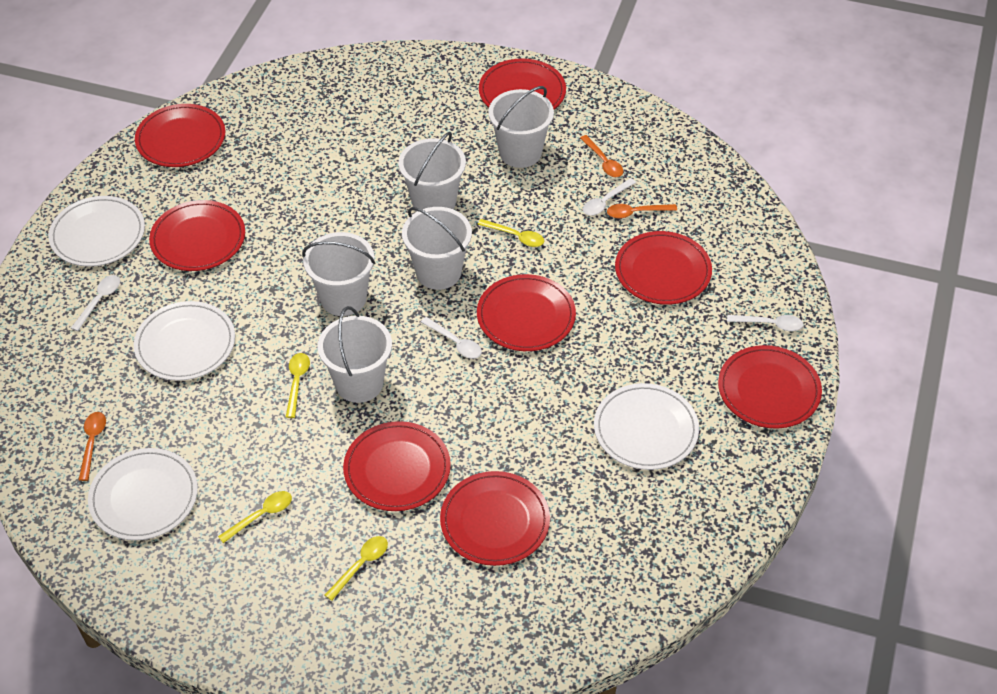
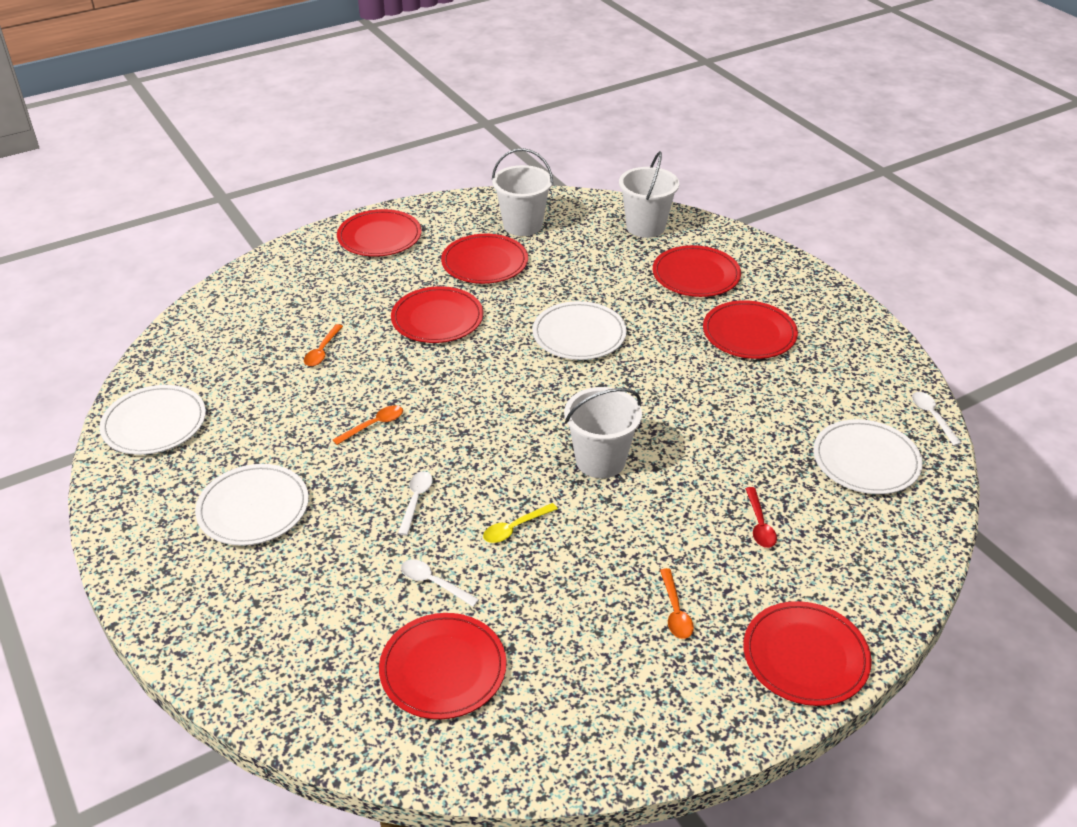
red plate: [135,104,225,167] [149,200,245,271] [343,421,451,511] [440,471,550,566] [477,274,576,351] [479,59,566,109] [615,231,712,305] [718,345,822,429] = 8 -> [337,209,422,257] [379,613,507,719] [391,286,483,343] [441,234,528,284] [653,245,741,297] [703,300,798,359] [743,601,872,706] = 7
red spoon: none = 0 -> [745,487,777,548] = 1
white bucket: [302,232,375,316] [318,306,392,403] [398,132,466,212] [402,207,472,290] [488,86,554,168] = 5 -> [492,148,553,236] [564,387,642,478] [619,151,679,238] = 3
white spoon: [71,275,120,331] [421,317,482,359] [583,178,636,216] [727,315,804,331] = 4 -> [398,471,433,535] [401,560,479,607] [912,392,962,446] = 3
yellow spoon: [218,491,292,543] [286,353,310,418] [325,536,388,601] [478,219,544,247] = 4 -> [483,503,558,543] = 1

